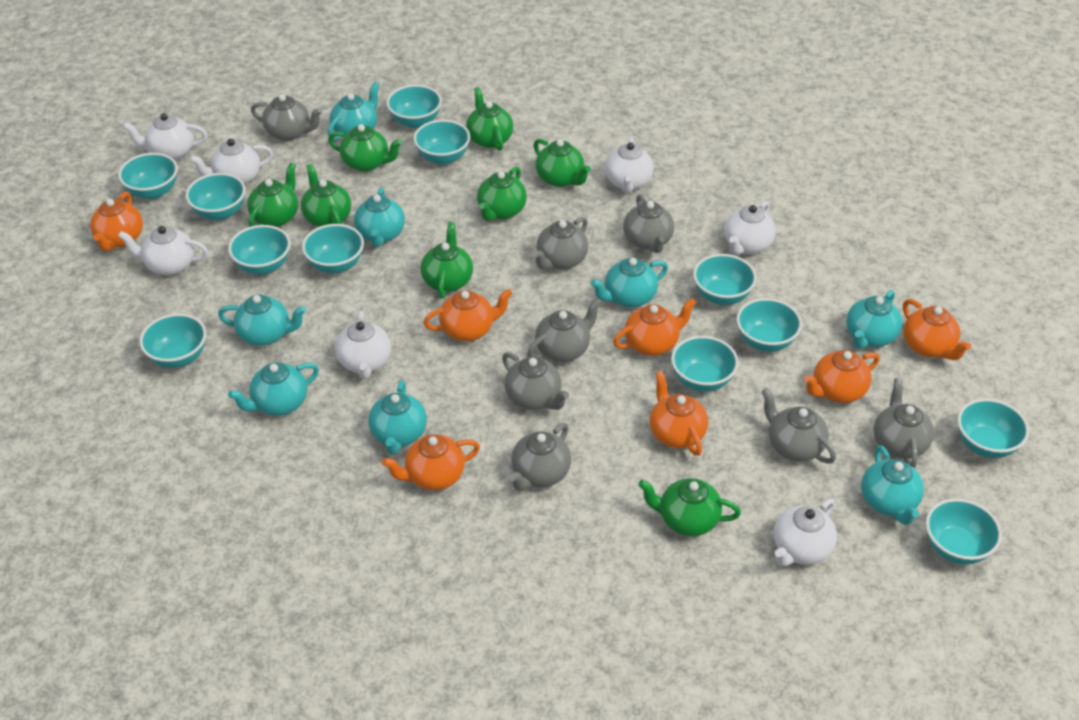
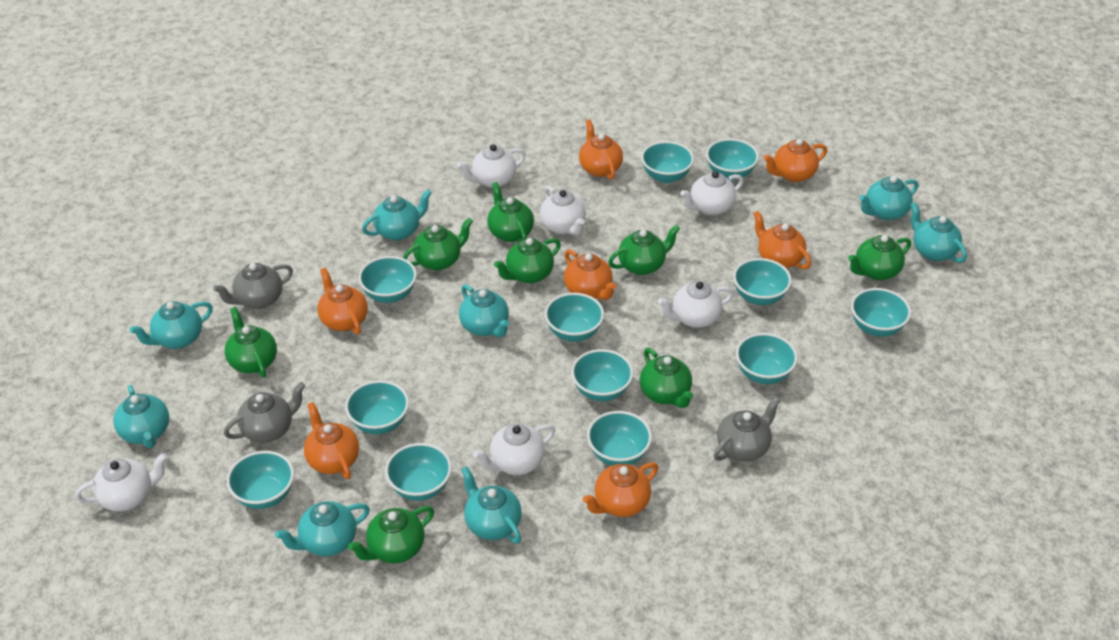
grey teapot: [251,94,323,141] [502,352,569,410] [509,423,571,491] [527,298,601,362] [533,217,588,270] [623,194,674,253] [762,388,836,464] [874,378,934,468] = 8 -> [213,263,293,309] [224,382,305,443] [714,396,780,462] = 3
white teapot: [118,226,208,275] [123,113,207,160] [189,139,273,184] [335,311,391,379] [605,137,654,193] [724,201,776,255] [774,499,837,566] = 7 -> [75,453,167,512] [457,144,526,188] [473,424,555,475] [540,186,586,235] [658,281,734,328] [680,171,744,215] = 6

